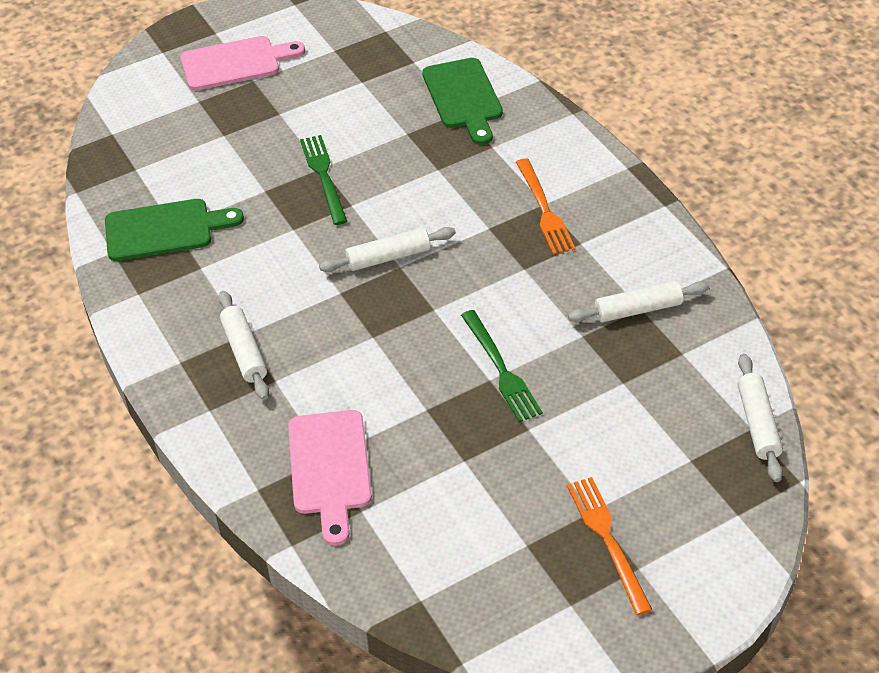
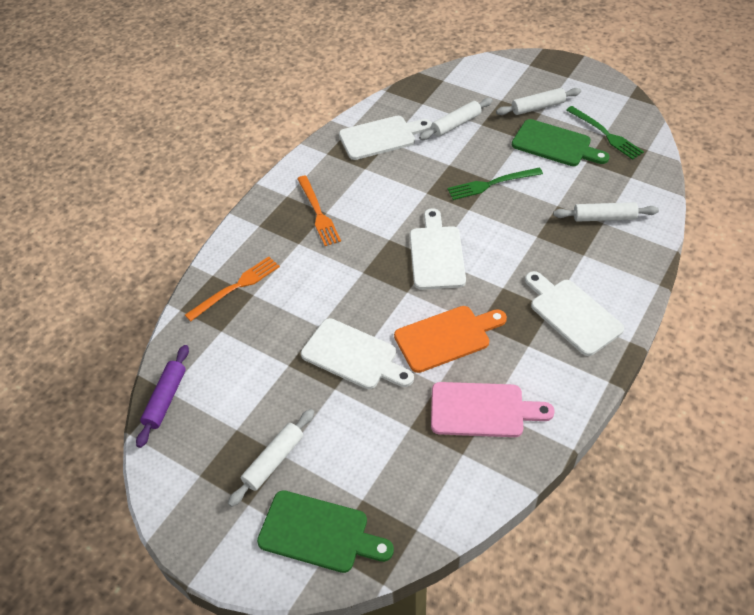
orange cutting board: none = 0 -> [394,306,507,373] = 1
pink cutting board: [181,36,305,91] [288,410,372,546] = 2 -> [431,382,555,437] = 1
purple rolling pin: none = 0 -> [136,345,189,448] = 1
white cutting board: none = 0 -> [301,318,414,389] [339,116,432,160] [410,208,466,290] [525,271,624,356] = 4

